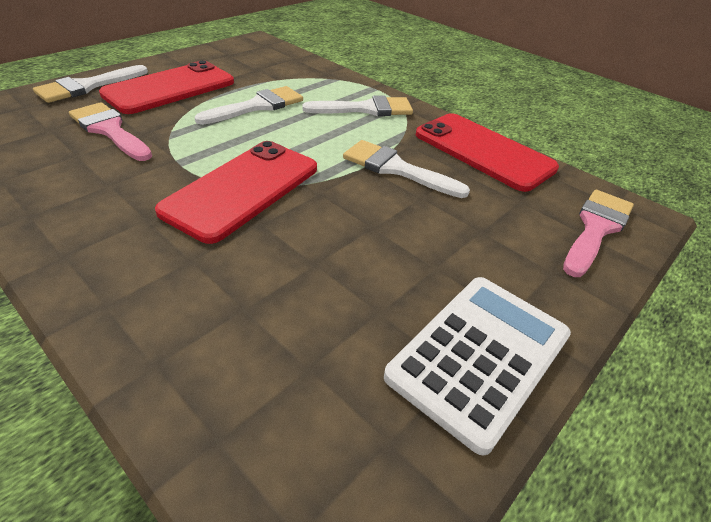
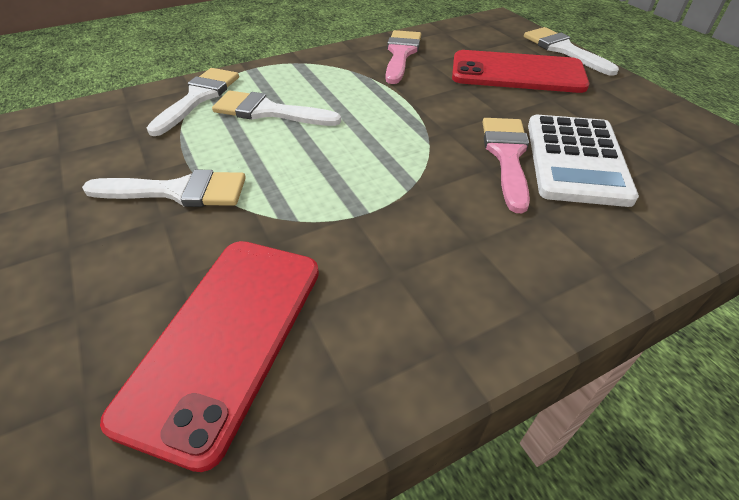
red phone: [99,61,234,114] [155,141,317,244] [416,113,559,192] = 3 -> [100,241,319,472] [452,50,589,93] = 2

